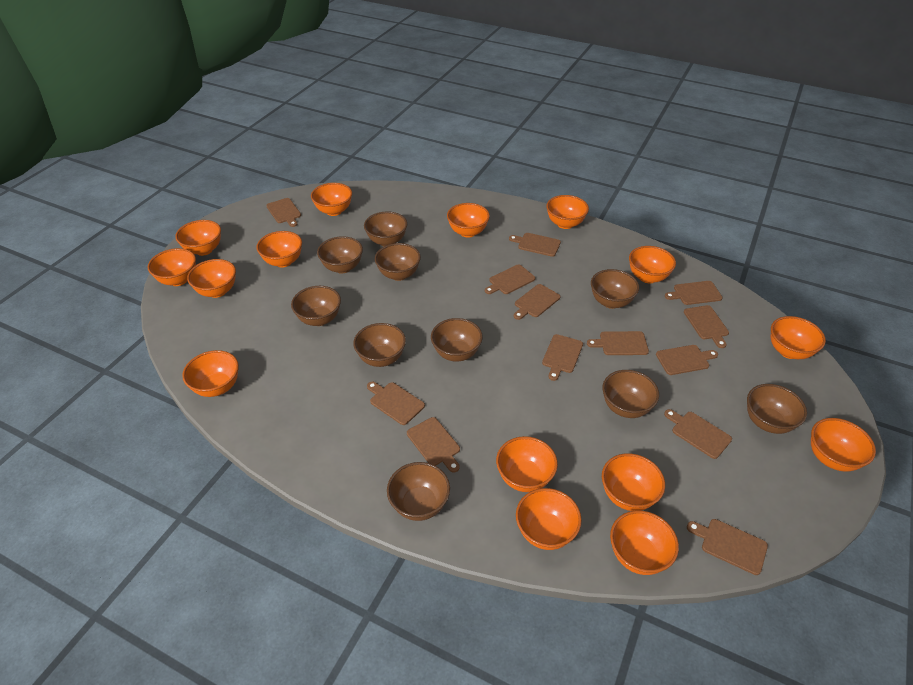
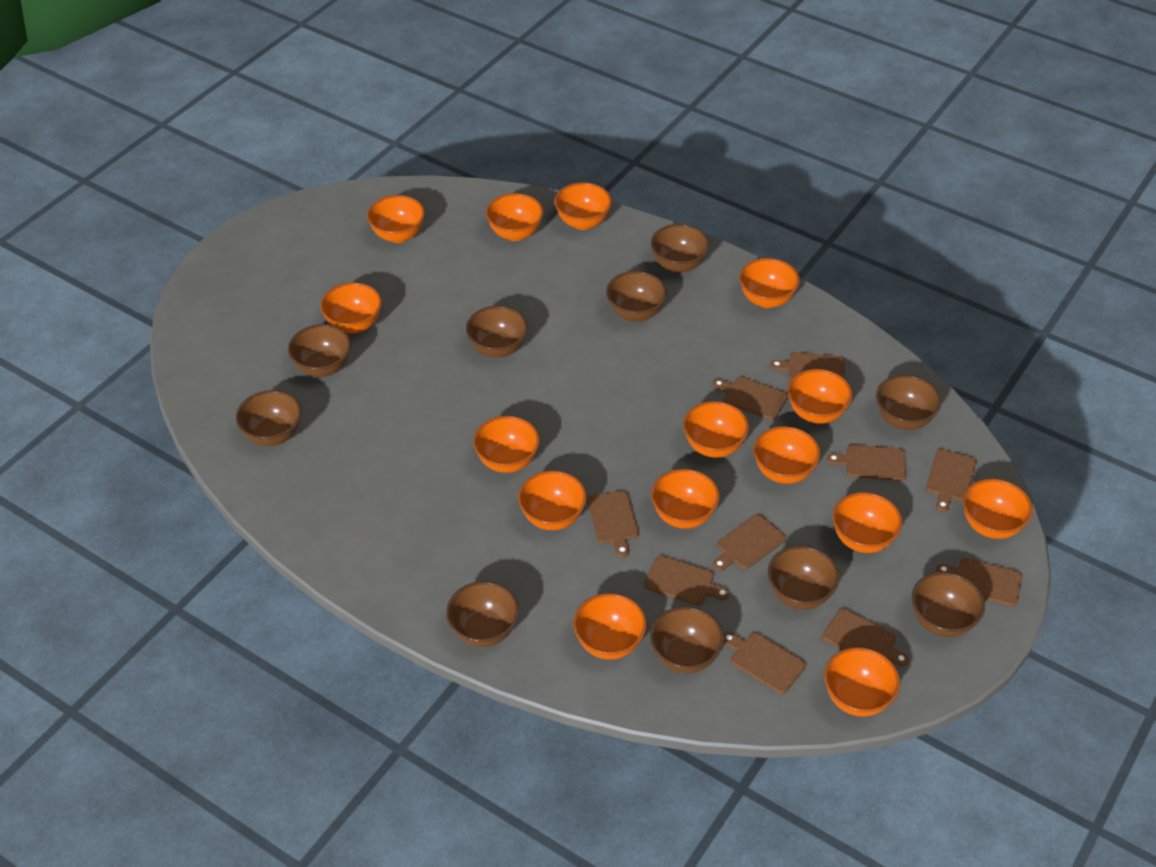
brown cutting board: [266,198,301,227] [367,382,425,425] [407,417,460,473] [485,264,535,294] [509,233,561,257] [514,284,560,320] [542,334,583,381] [587,331,649,355] [656,345,718,375] [664,409,732,459] [665,281,723,305] [684,305,729,348] [687,519,768,575] = 13 -> [587,491,639,557] [644,555,729,606] [712,377,788,420] [713,514,786,571] [724,632,806,694] [770,352,845,380] [822,608,909,666] [827,444,906,481] [926,449,977,512] [936,558,1022,607] = 10

